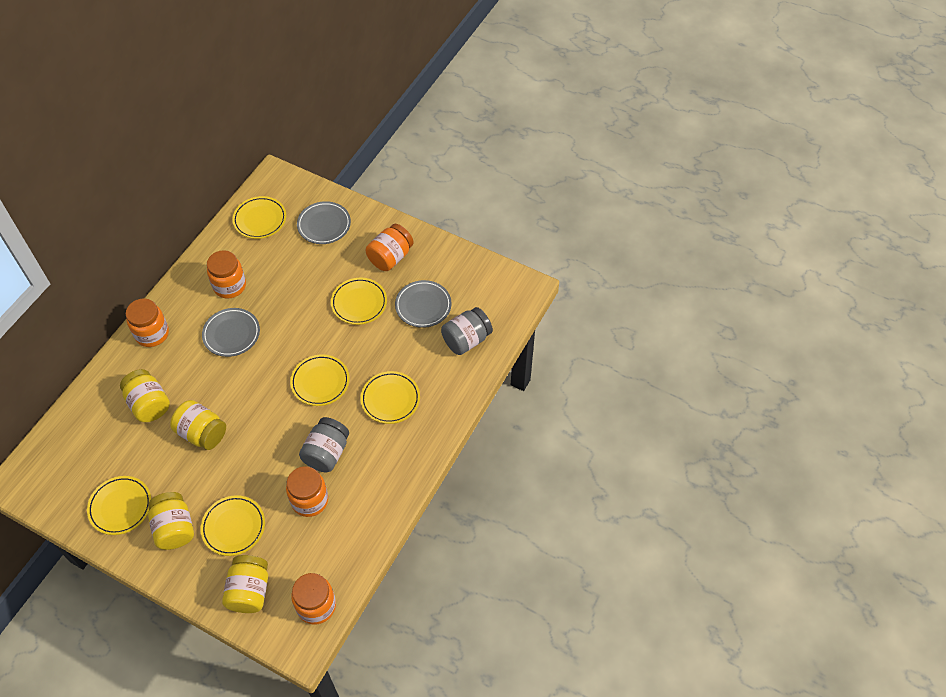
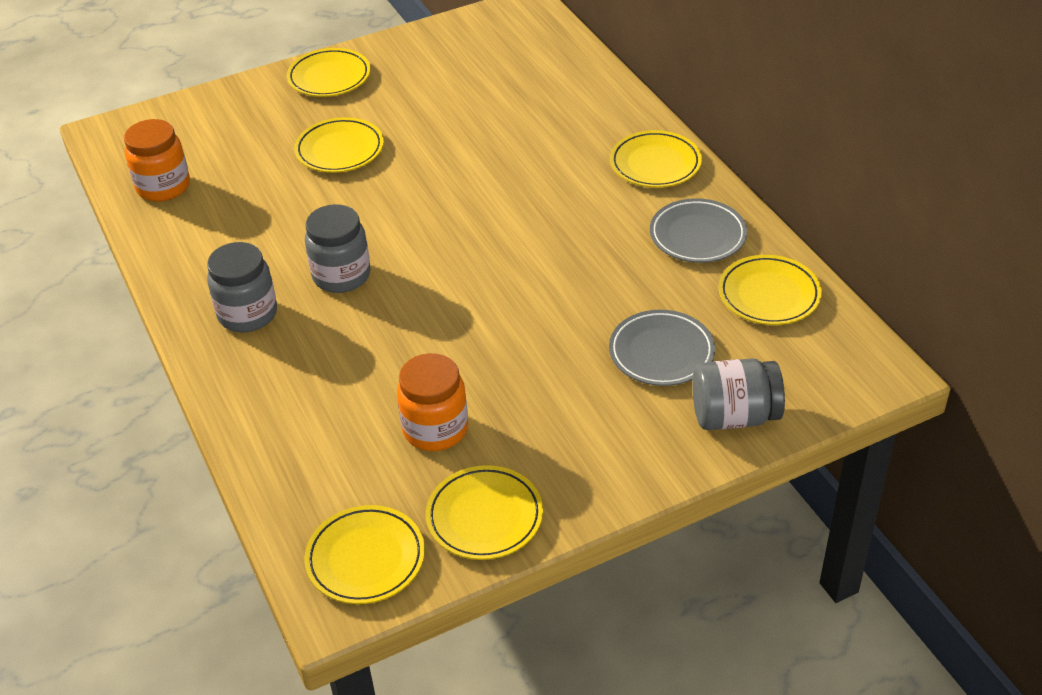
grey jar: [299,417,349,472] [441,307,493,355] = 2 -> [207,242,277,332] [305,204,370,293] [692,358,785,430] = 3
grey plate: [202,308,260,357] [297,201,351,244] [395,280,452,328] = 3 -> [609,310,715,386] [650,198,747,263] = 2
orange jar: [126,298,169,347] [207,250,246,299] [286,466,328,517] [291,573,336,625] [366,224,414,271] = 5 -> [124,119,190,202] [397,353,468,451] = 2
yellow jar: [120,369,170,422] [148,492,194,550] [170,400,226,450] [222,555,268,613] = 4 -> none = 0

